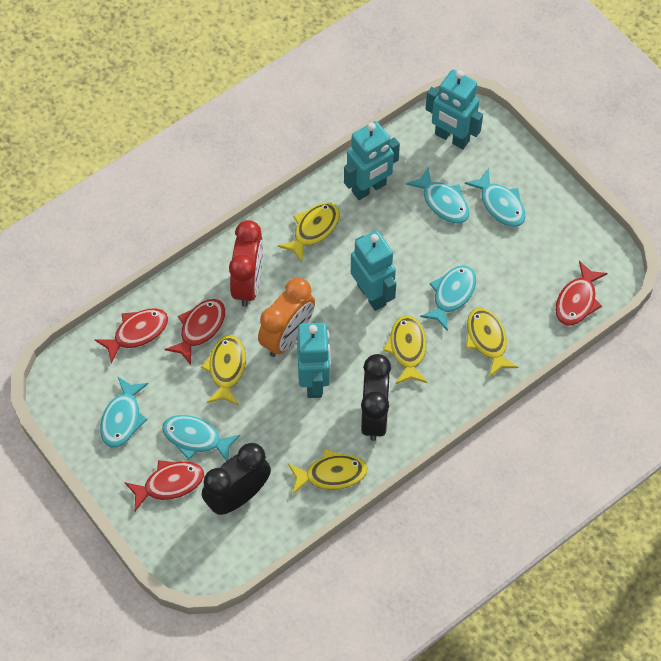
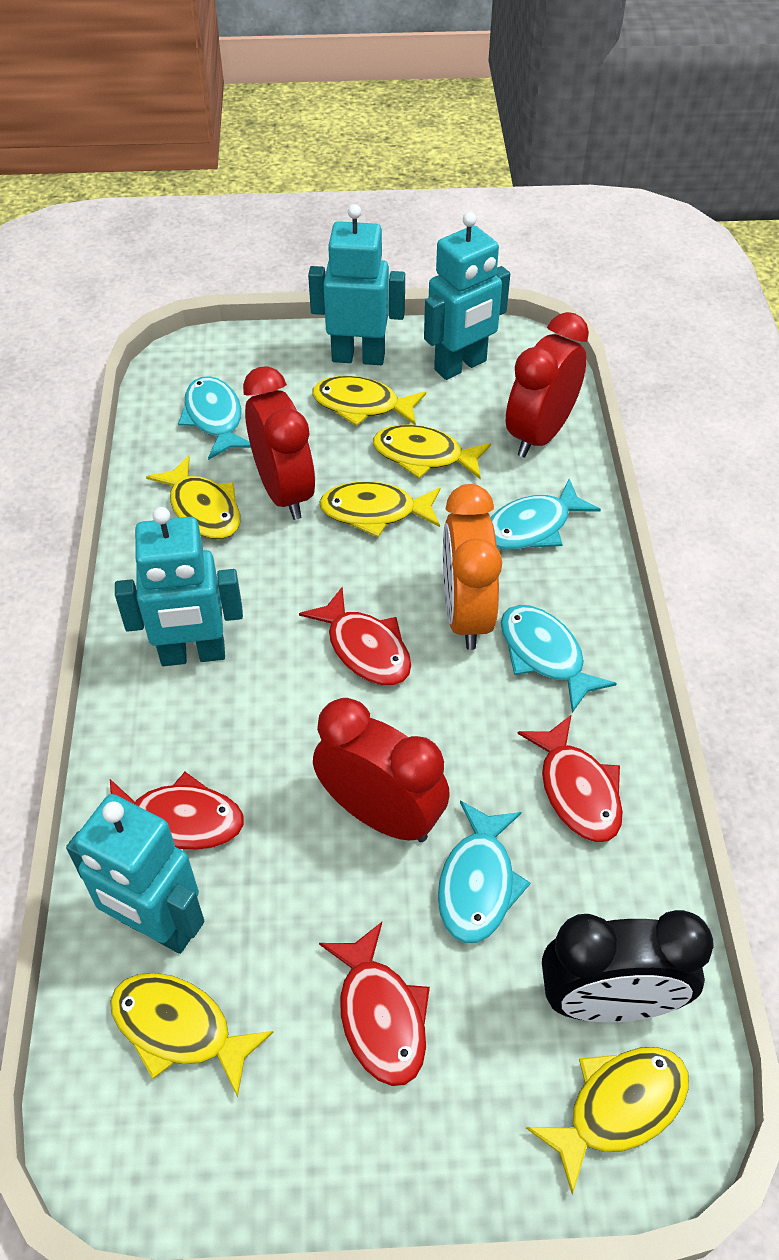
black clock: [202,443,271,515] [361,354,391,441] = 2 -> [542,910,714,1022] = 1
red clock: [229,220,263,307] = 1 -> [243,366,315,520] [313,698,450,842] [506,312,589,458] = 3
turquoise fish: [100,376,148,448] [162,415,241,461] [406,168,470,223] [420,265,476,331] [465,168,526,227] = 5 -> [178,376,251,460] [438,800,530,943] [490,479,601,550] [501,605,617,713] = 4
yellow fish: [201,335,246,405] [278,203,340,263] [288,449,367,495] [383,315,427,384] [466,308,519,377] = 5 -> [110,973,274,1098] [146,455,240,539] [312,376,426,426] [319,481,441,537] [373,425,491,479] [526,1047,689,1195] = 6

